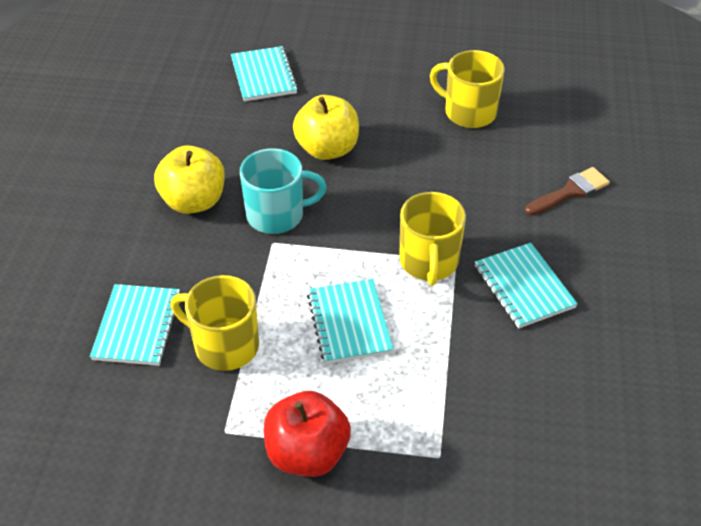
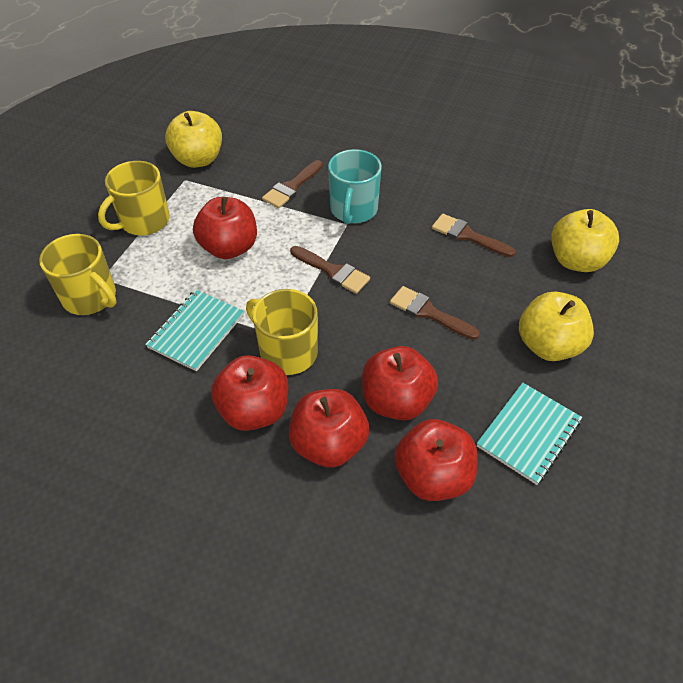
brown brush: [525,167,610,216] = 1 -> [262,160,323,208] [290,246,370,294] [390,286,480,340] [432,214,516,257] = 4
red apple: [264,391,351,477] = 1 -> [193,197,257,259] [211,355,288,431] [289,389,369,468] [362,346,438,420] [394,419,477,501] = 5
turquoise notebook: [90,284,180,366] [231,46,298,101] [307,279,394,364] [475,243,578,329] = 4 -> [145,290,244,371] [477,383,582,485] = 2
yellow apple: [154,145,225,214] [293,95,359,160] = 2 -> [165,111,222,168] [519,292,594,361] [551,209,619,272] = 3

